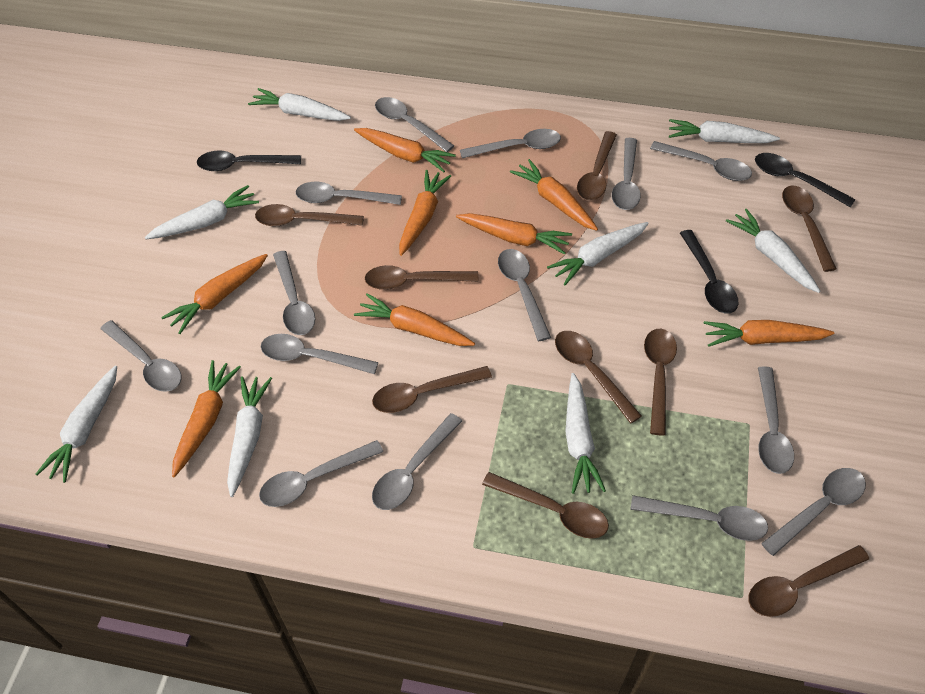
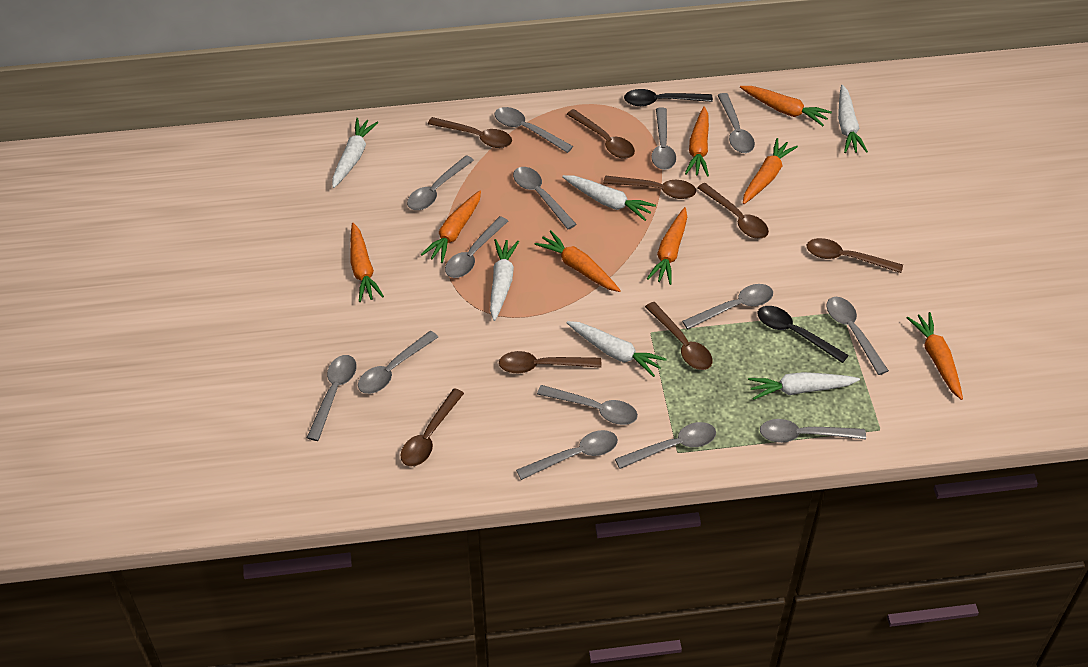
black spoon: [197,151,301,171] [680,230,739,314] [755,153,856,207] = 3 -> [624,89,713,106] [757,306,849,363] = 2
brown spoon: [255,204,364,226] [365,265,479,290] [372,366,492,413] [482,472,609,539] [555,331,642,424] [577,131,617,201] [644,329,677,436] [748,545,869,617] [782,186,837,272] = 9 -> [401,388,464,467] [428,117,512,148] [499,351,602,373] [567,109,635,159] [603,176,696,199] [645,302,712,370] [697,183,769,239] [807,238,903,273] = 8
white carrot: [36,366,117,483] [145,185,259,239] [227,376,272,497] [248,88,351,121] [547,222,649,285] [565,373,606,494] [669,119,780,143] [726,209,820,293] = 8 -> [332,118,378,188] [490,239,519,321] [562,175,656,221] [566,321,666,377] [748,372,860,400] [838,85,868,153] = 6

